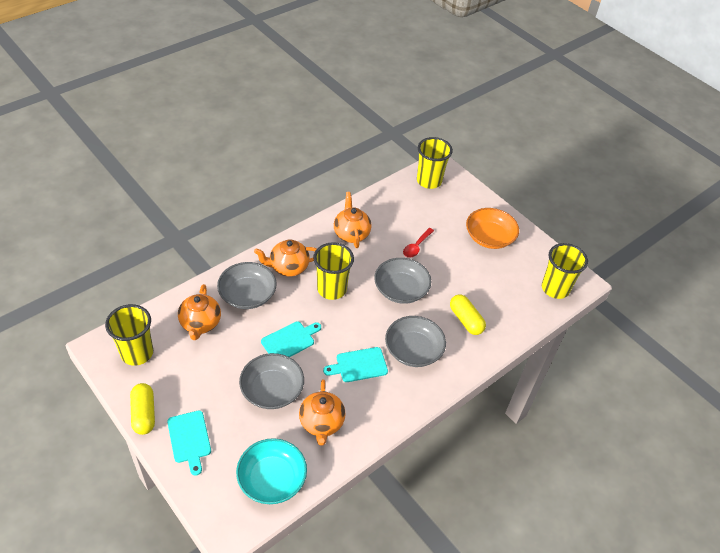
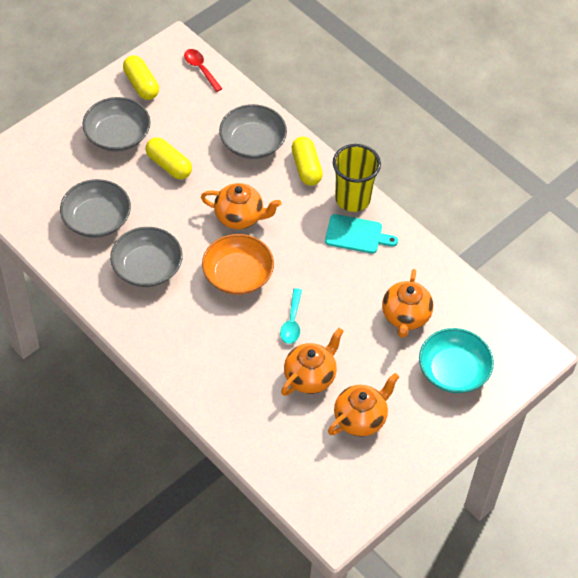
turquoise cutting board: [167,410,211,476] [261,321,321,357] [323,347,388,382] = 3 -> [325,214,398,254] = 1
turquoise spoon: none = 0 -> [280,288,302,344] = 1
yellow capsule: [130,383,155,435] [450,294,486,335] = 2 -> [123,55,159,100] [146,137,192,179] [292,137,323,186] = 3
yellow cup: [105,304,153,366] [313,242,354,300] [417,137,453,189] [542,243,588,299] = 4 -> [333,144,381,212] = 1

